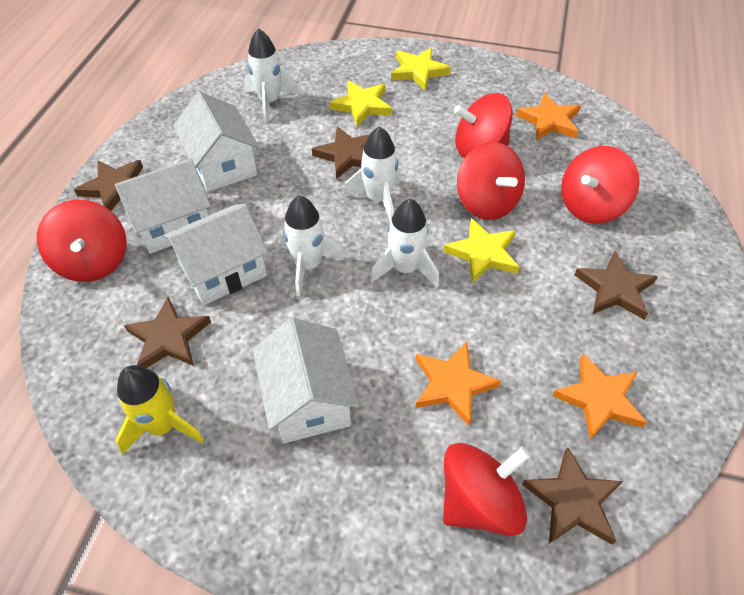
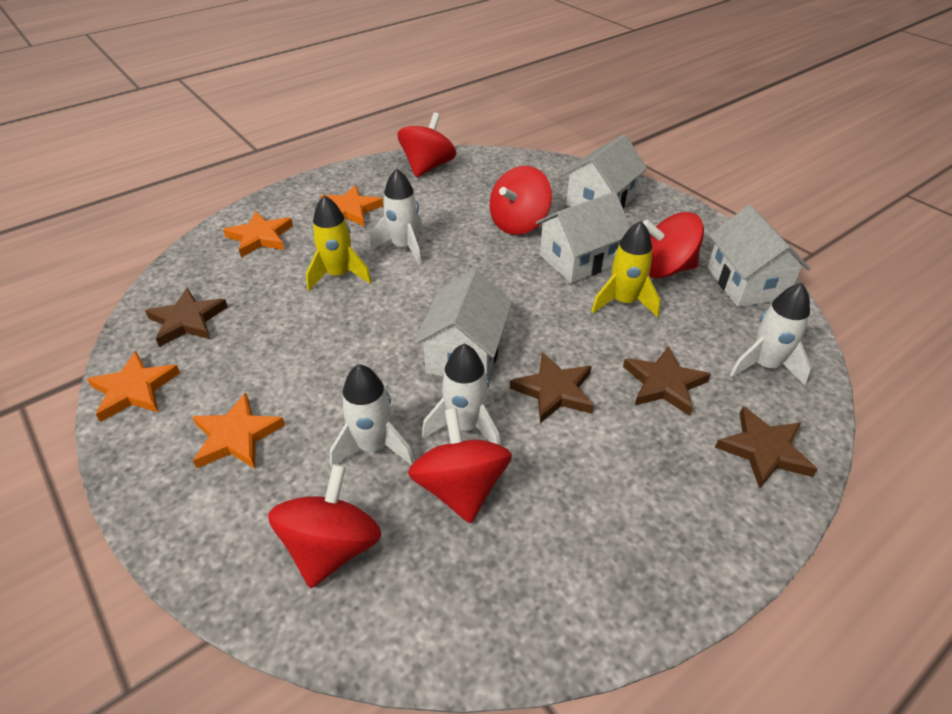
brown star: [74,160,143,211] [124,297,211,368] [312,126,370,179] [522,447,623,545] [574,251,658,319] = 5 -> [145,288,228,347] [510,352,594,423] [623,346,711,416] [715,406,818,489] = 4
orange star: [415,342,501,426] [516,93,581,140] [553,354,647,440] = 3 -> [87,351,180,422] [193,393,285,469] [223,211,293,257] [320,185,383,226] = 4
yellow rocket: [116,365,204,455] = 1 -> [306,195,372,291] [591,221,660,317] = 2
yellow star: [329,80,392,127] [391,48,451,90] [443,218,519,283] = 3 -> none = 0

